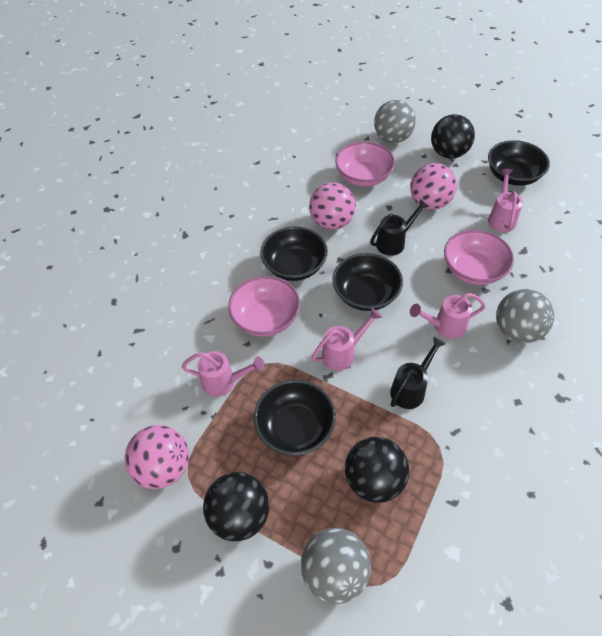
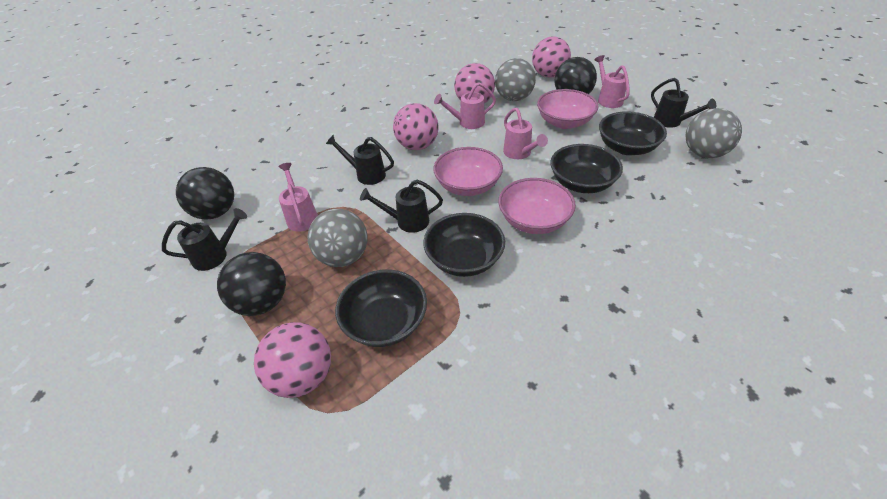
black watering can: [370,199,429,256] [390,337,446,409] = 2 -> [162,208,247,271] [326,135,394,185] [360,180,443,233] [651,78,716,128] = 4
pink ball: [125,425,189,489] [309,182,356,230] [410,163,457,210] = 3 -> [254,322,331,398] [393,103,439,150] [454,63,495,104] [532,37,571,78] = 4

